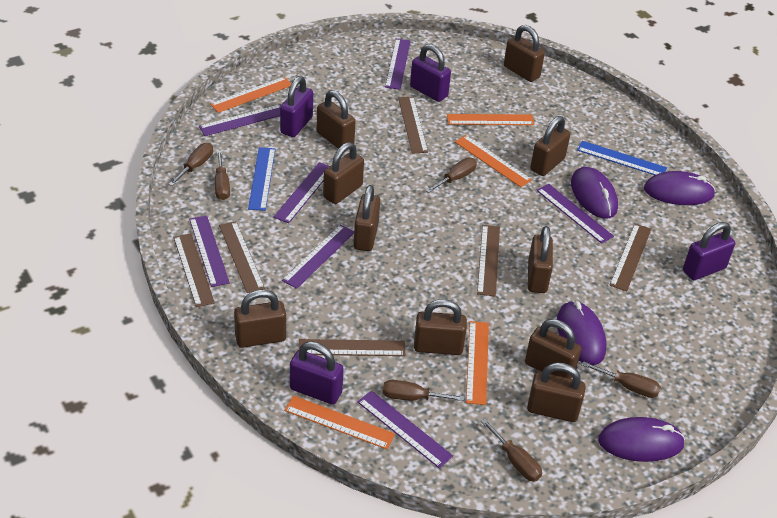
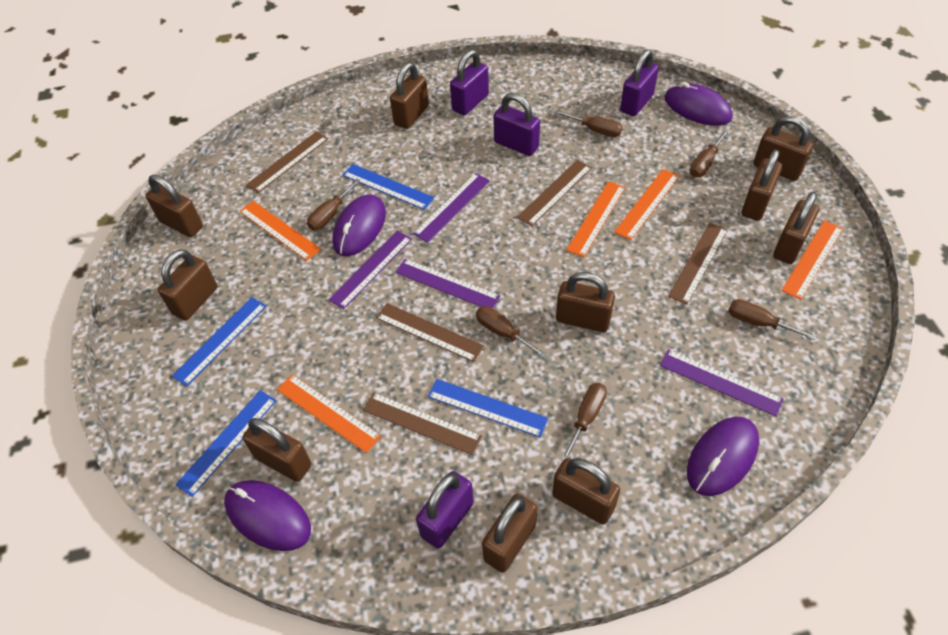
blue ruler: [248,147,275,211] [577,141,667,175] = 2 -> [172,297,267,386] [175,390,277,497] [343,164,434,210] [427,379,548,438] = 4
brown ruler: [173,233,215,307] [219,221,265,293] [299,339,406,356] [398,97,428,154] [477,225,500,296] [609,224,651,291] = 6 -> [246,131,328,193] [363,392,482,455] [376,303,484,362] [517,160,592,226] [668,223,728,305] = 5
purple ruler: [189,215,230,287] [199,104,281,136] [274,162,330,223] [282,224,354,289] [357,391,453,468] [385,39,411,90] [536,184,614,244] = 7 -> [328,231,412,309] [395,258,500,308] [413,173,490,243] [660,349,784,417] = 4

